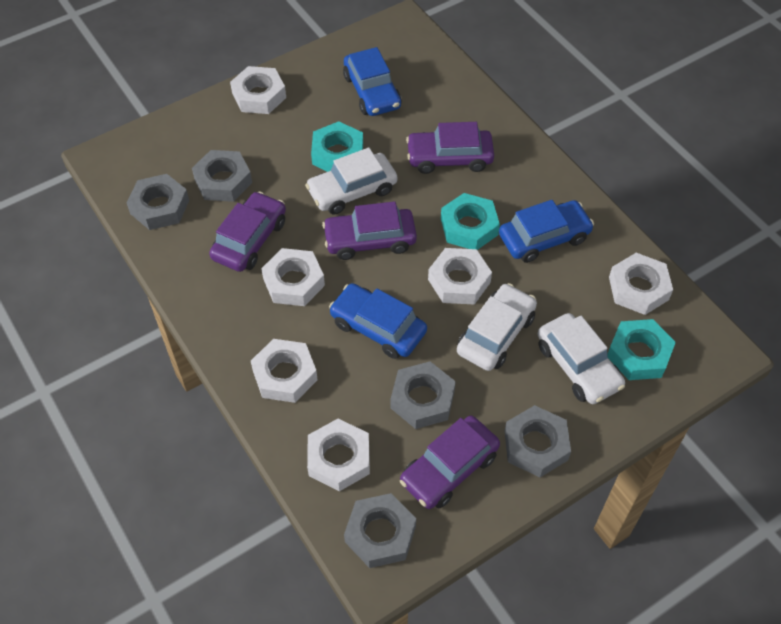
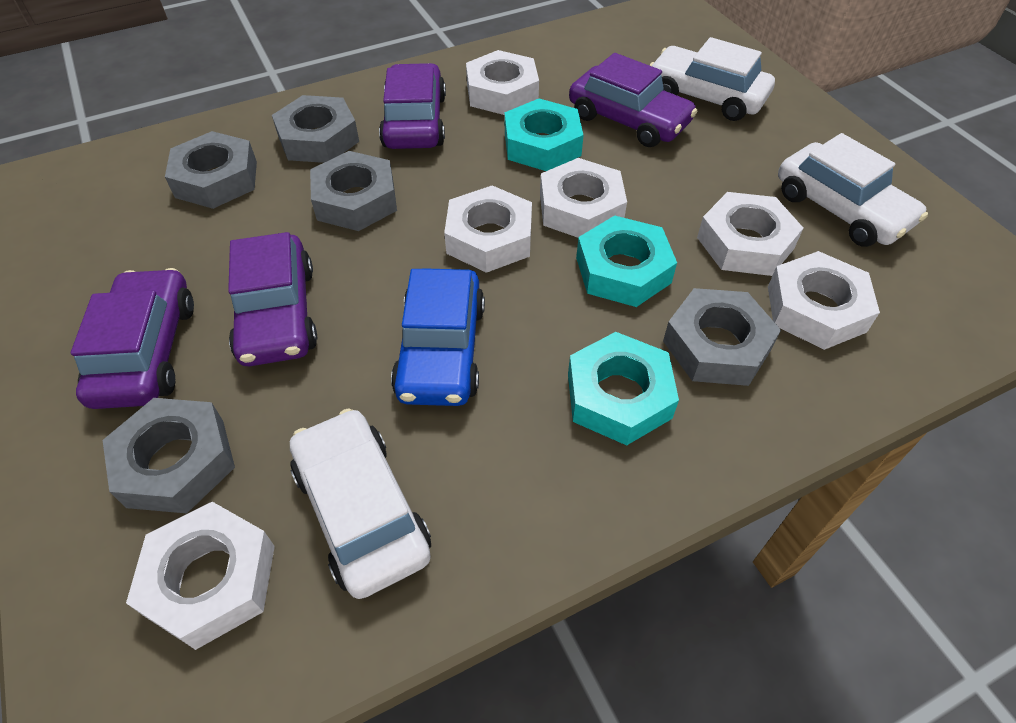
blue car: [329,283,427,359] [343,47,402,116] [499,200,594,263] = 3 -> [391,268,485,406] = 1

